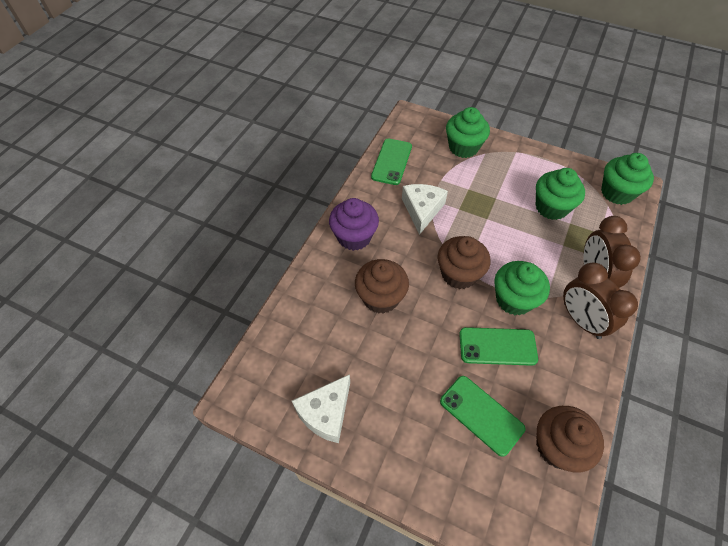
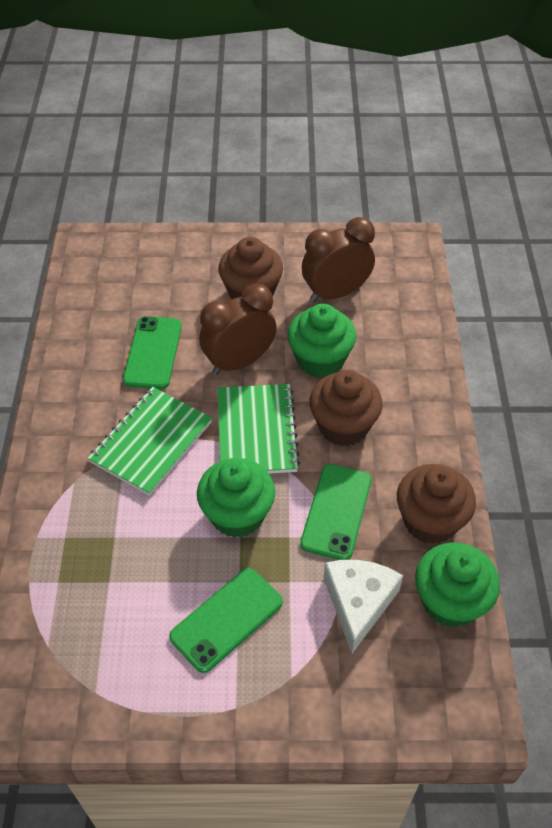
green cupcake: [446,107,490,158] [494,261,550,316] [536,168,585,220] [601,153,654,205] = 4 -> [197,458,275,538] [287,304,356,378] [415,543,500,628] = 3
green notebook: none = 0 -> [88,387,212,496] [217,384,300,474] = 2
purple cupcake: [329,198,379,251] = 1 -> none = 0
white cheese: [292,374,350,443] [402,184,448,235] = 2 -> [324,560,403,654] = 1

